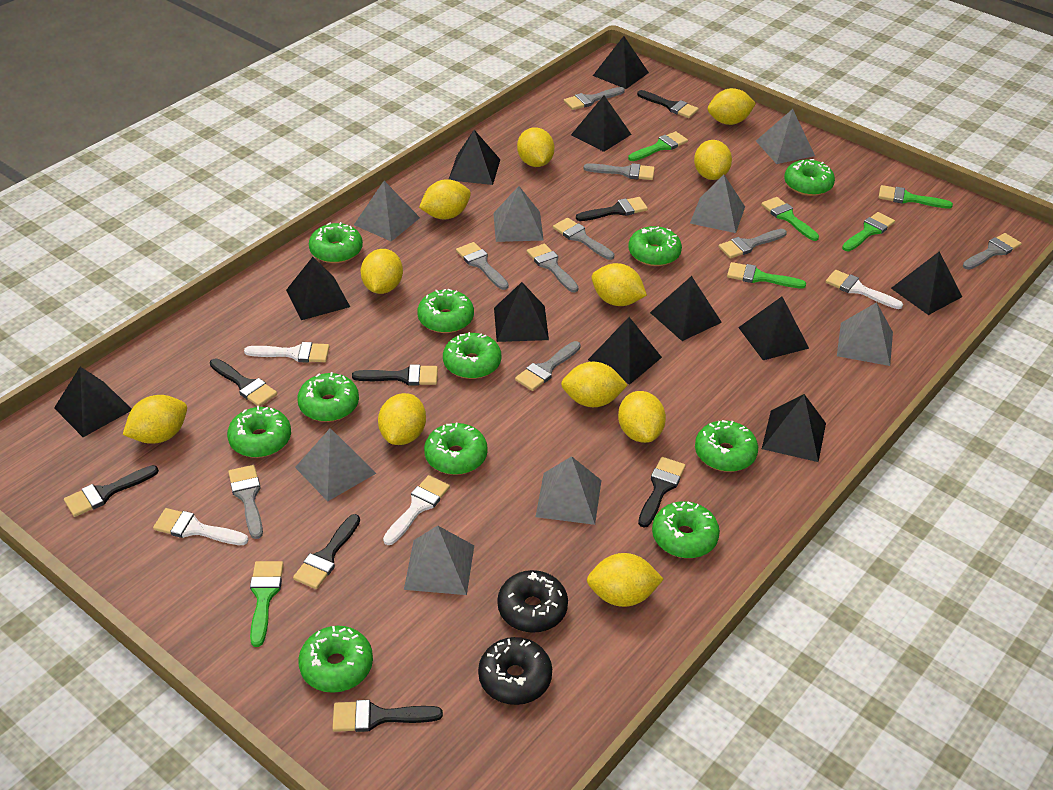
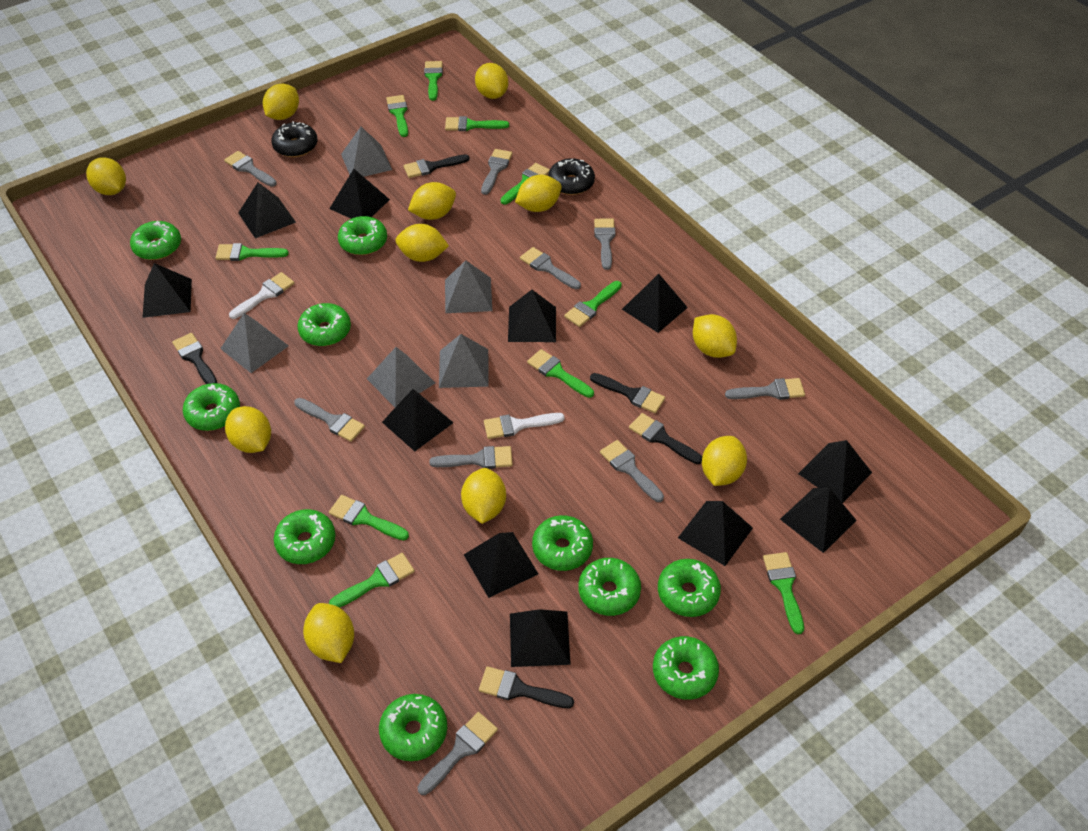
black brush: [64,465,159,517] [210,358,277,407] [293,514,360,589] [333,700,443,732] [352,364,438,386] [576,197,648,221] [637,90,699,118] [638,457,686,528] = 8 -> [172,333,217,384] [404,154,470,178] [479,666,574,708] [590,373,665,413] [629,413,702,464] = 5
green brush: [250,561,283,647] [628,131,688,161] [727,262,806,289] [761,197,819,241] [842,212,895,251] [878,185,953,209] = 6 -> [216,243,289,261] [329,495,409,541] [329,553,415,608] [386,95,408,137] [424,61,443,101] [445,116,509,131] [500,163,550,205] [527,349,594,398] [564,281,622,327] [763,552,804,634] = 10
green donut: [227,406,291,458] [297,372,359,422] [298,626,373,693] [309,222,363,263] [417,289,474,333] [424,422,488,475] [443,332,501,379] [628,226,682,266] [652,501,720,558] [695,420,758,472] [784,159,835,196] = 11 -> [130,221,181,260] [183,383,240,431] [274,509,336,564] [297,303,351,346] [338,216,387,255] [379,694,447,761] [532,515,593,571] [578,558,641,616] [653,636,719,700] [658,559,721,617] = 10
grey pyramid: [295,428,376,501] [354,181,420,241] [404,525,474,595] [493,186,544,242] [535,456,602,525] [690,175,745,233] [756,109,815,164] [837,302,893,366] = 8 -> [220,313,288,373] [341,127,392,177] [367,347,435,407] [439,334,489,388] [445,260,492,313] = 5
white brush: [153,508,249,545] [244,342,330,363] [383,475,450,545] [826,270,903,309] = 4 -> [229,272,295,319] [484,413,565,439] = 2

